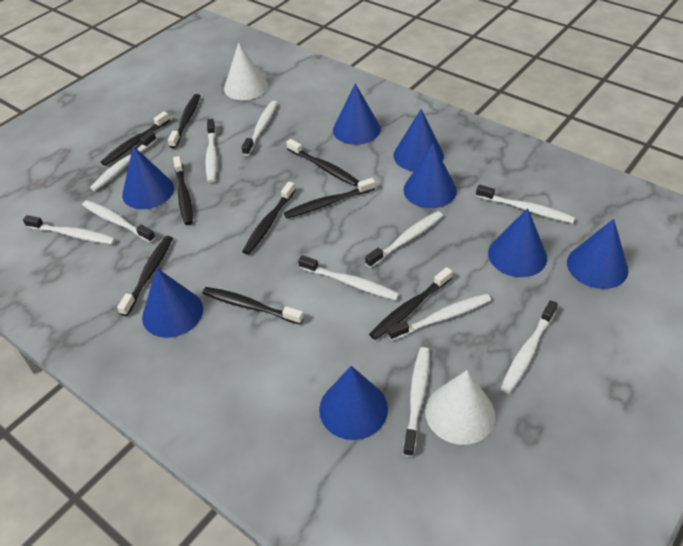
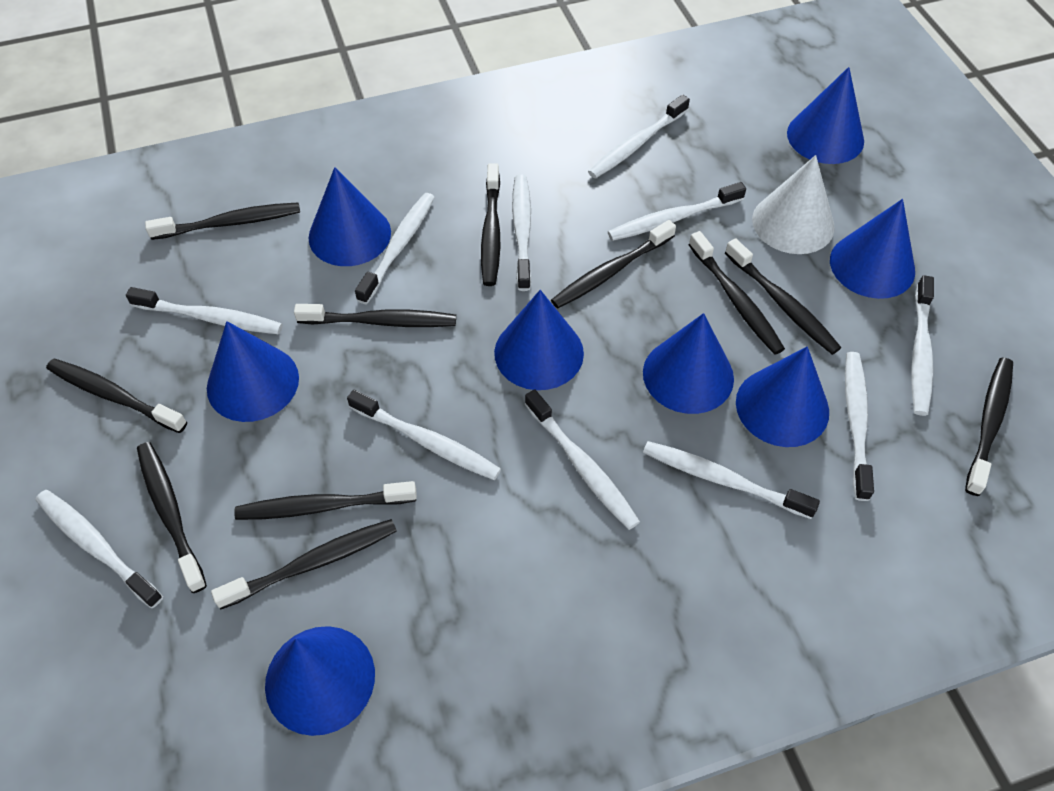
black toothbrush: [101,111,170,166] [117,236,173,316] [168,94,200,148] [173,156,193,225] [202,287,304,325] [242,182,295,255] [284,178,375,218] [286,139,359,186] [369,267,453,340] = 9 -> [46,359,187,433] [137,442,207,593] [145,202,300,240] [211,519,397,609] [234,481,417,520] [294,304,456,327] [481,163,501,286] [551,220,676,308] [689,231,785,355] [725,238,841,355] [965,357,1013,496] = 11
white cone: [224,43,268,100] [425,370,495,445] = 2 -> [752,155,835,254] = 1

